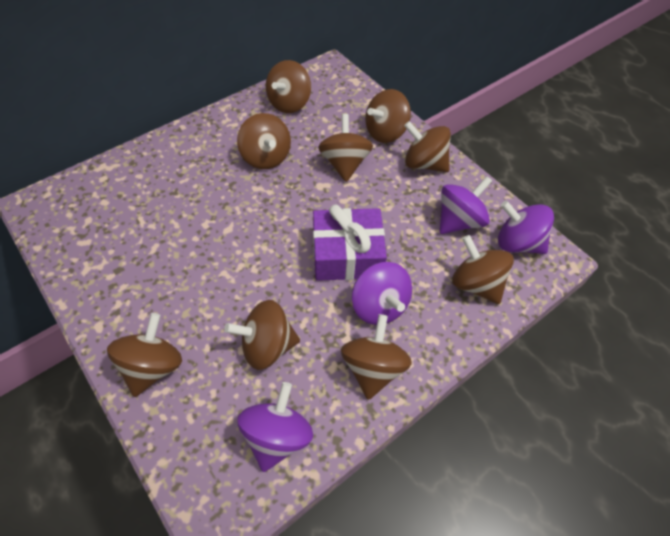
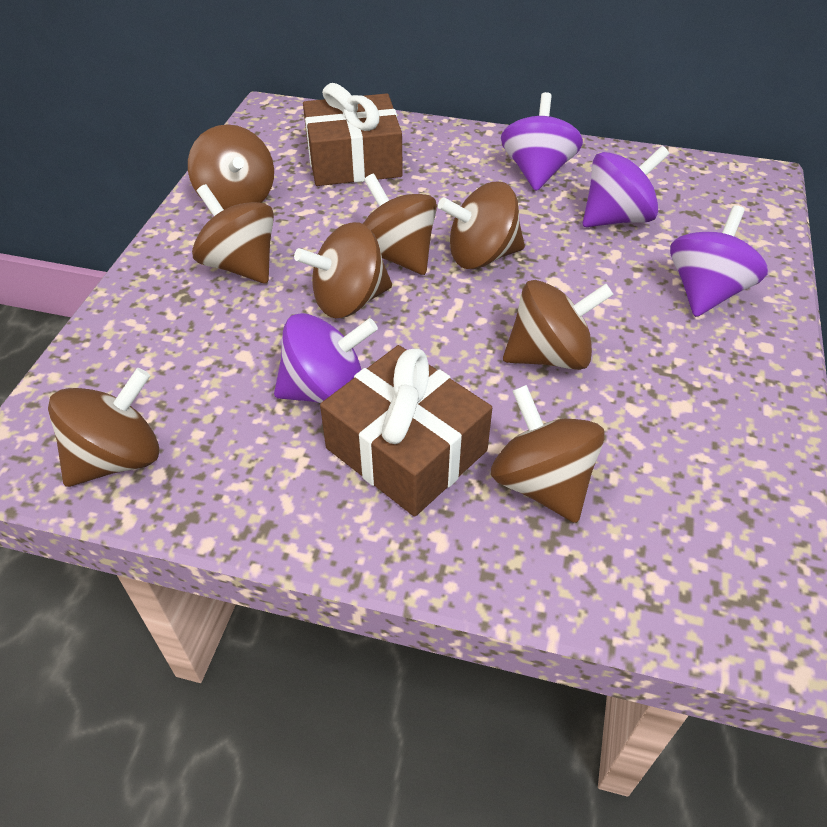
brown gift: none = 0 -> [303,83,403,186] [320,345,492,517] = 2
brown spinning top: [107,313,182,397] [224,300,300,370] [237,113,291,169] [266,60,311,113] [318,114,373,182] [341,314,412,400] [365,89,411,143] [404,121,451,172] [452,235,514,304] = 9 -> [48,368,159,487] [188,124,274,210] [192,184,274,284] [294,222,392,318] [363,174,437,275] [438,182,525,269] [491,385,605,523] [503,280,614,370] = 8
purple gift: [313,205,387,281] = 1 -> none = 0

